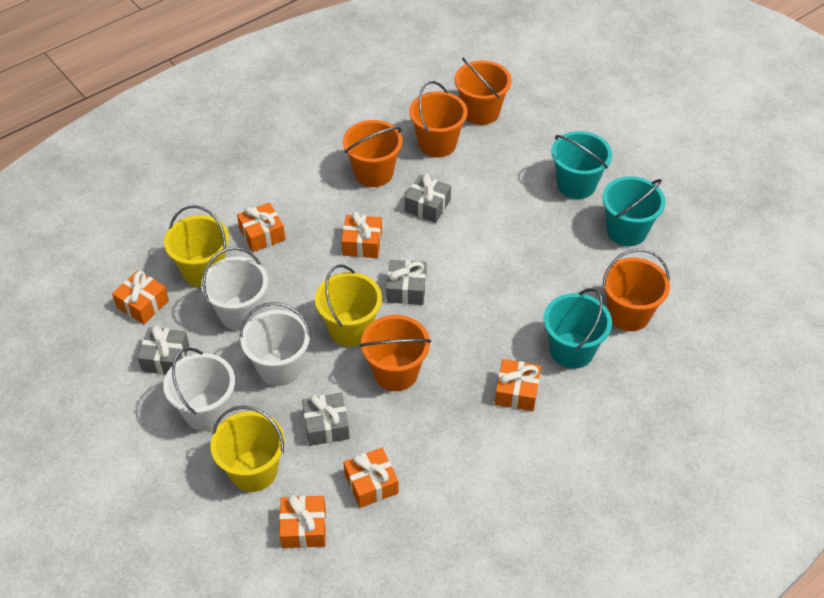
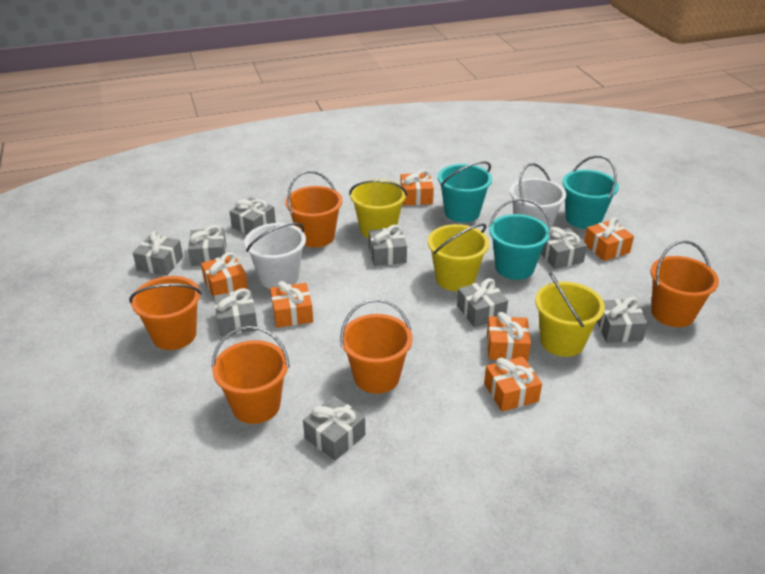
grey gift: [138,325,189,375] [302,393,350,446] [386,260,427,305] [405,174,451,223] = 4 -> [133,231,183,276] [188,225,226,266] [214,288,257,336] [229,197,276,234] [303,396,365,461] [369,225,407,266] [457,278,508,327] [541,227,587,269] [597,297,648,343] = 9
white bucket: [163,347,235,431] [201,247,268,330] [240,302,311,386] = 3 -> [244,223,306,289] [510,163,566,228] = 2

